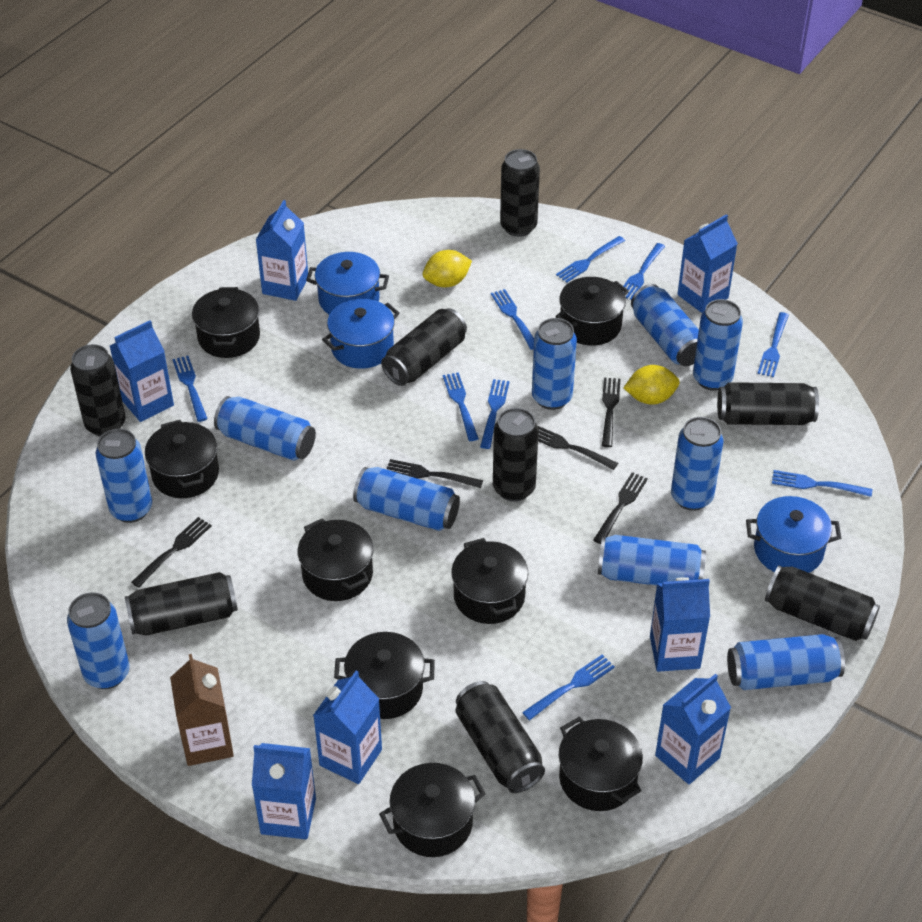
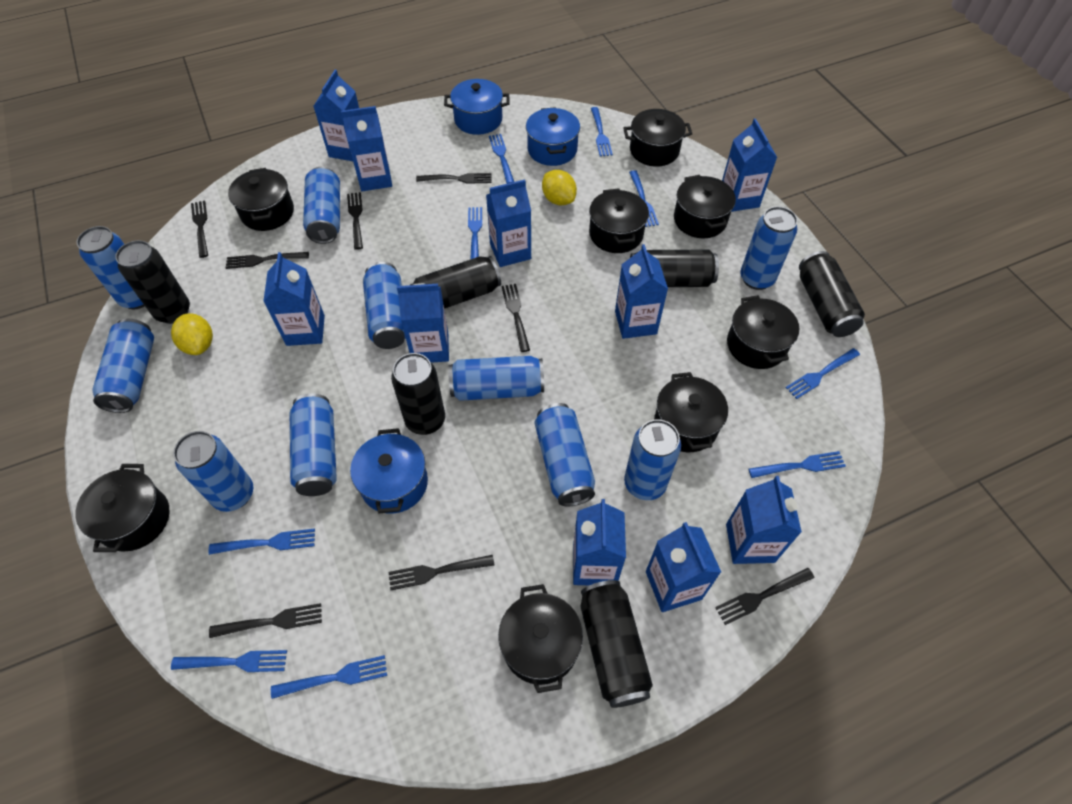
black can: [70,344,125,436] [125,572,238,636] [381,308,467,386] [456,681,545,793] [493,408,539,502] [500,149,540,237] [717,382,819,425] [765,565,880,641] = 8 -> [115,240,190,324] [391,353,445,435] [410,256,501,309] [580,580,653,708] [630,250,719,287] [799,251,865,337] = 6
black fork: [131,517,212,588] [387,459,483,488] [538,426,618,470] [593,472,648,544] [602,377,621,447] = 5 -> [191,200,208,258] [209,603,322,638] [226,252,309,269] [347,192,363,250] [388,555,494,590] [416,173,492,184] [501,284,530,352] [715,568,815,625] = 8
blue carton: [110,320,174,422] [252,743,316,839] [256,200,308,301] [313,671,382,784] [650,577,710,672] [655,674,731,785] [677,214,738,313] = 7 -> [263,252,325,346] [314,70,359,161] [341,106,392,191] [397,283,449,363] [486,179,531,267] [573,499,626,585] [615,244,668,339] [646,522,721,612] [722,118,777,212] [726,476,802,564] = 10
brown carton: [170,654,234,766] = 1 -> none = 0

